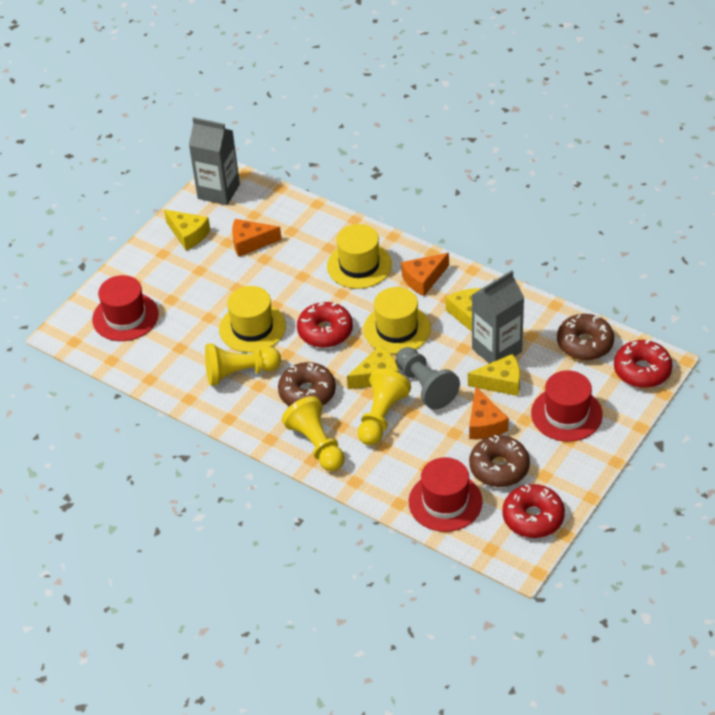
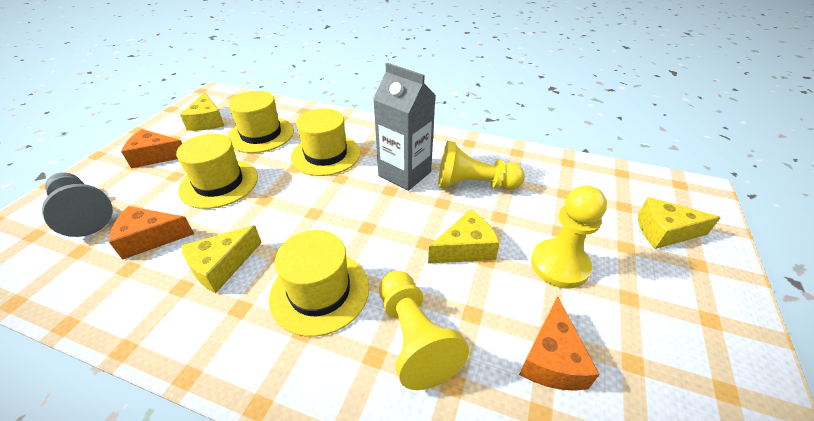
brown donut: [278,362,336,406] [469,435,530,487] [557,314,614,360] = 3 -> none = 0
grey carton: [189,117,240,205] [472,270,524,364] = 2 -> [373,63,436,191] = 1
red donut: [297,302,353,348] [502,484,565,538] [614,339,673,388] = 3 -> none = 0
red hat: [92,275,159,341] [409,457,483,532] [531,370,603,442] = 3 -> none = 0
yellow hat: [219,286,286,353] [327,224,392,289] [363,287,431,354] = 3 -> [176,134,258,209] [228,91,294,153] [269,230,369,337] [291,108,360,176] = 4

